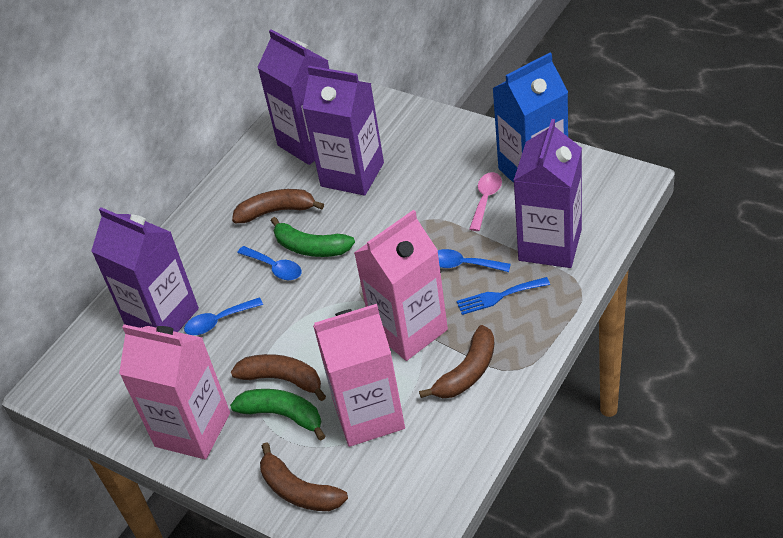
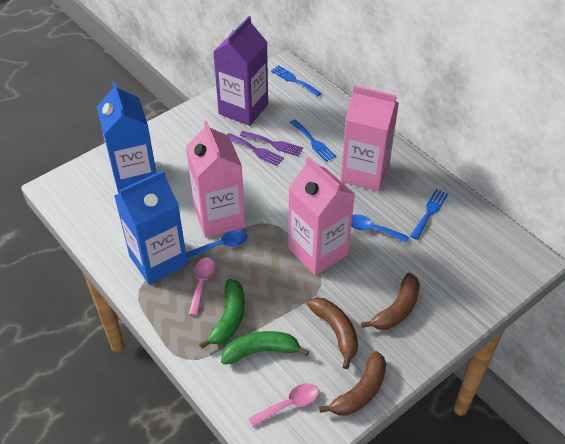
blue carton: [493,53,568,183] = 1 -> [96,81,156,194] [114,170,188,285] = 2
blue fork: [456,277,550,315] = 1 -> [271,65,321,97] [290,120,336,162] [410,189,448,240] = 3
blue spoon: [184,297,263,335] [237,246,302,280] [438,249,511,272] = 3 -> [186,230,248,260] [351,214,409,243] = 2
brown banana: [231,354,326,401] [232,189,324,223] [260,442,348,511] [419,325,494,398] = 4 -> [307,297,358,369] [319,351,386,416] [361,273,420,330] = 3
pink spoon: [469,172,502,231] = 1 -> [189,258,215,316] [249,383,319,427] = 2
purple carton: [91,207,199,332] [257,29,329,165] [303,66,384,196] [513,119,582,268] = 4 -> [213,16,268,126] = 1
purple fork: none = 0 -> [227,133,284,166] [240,131,303,157] = 2

